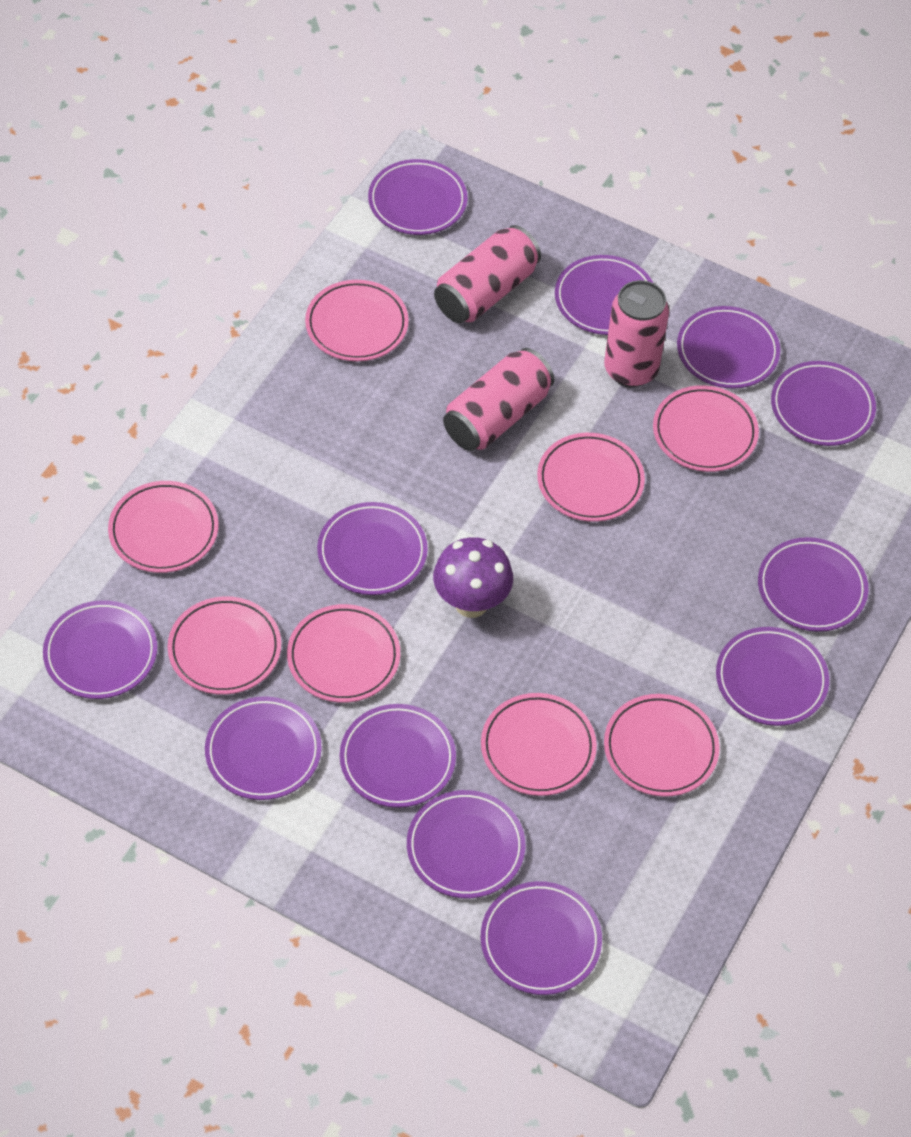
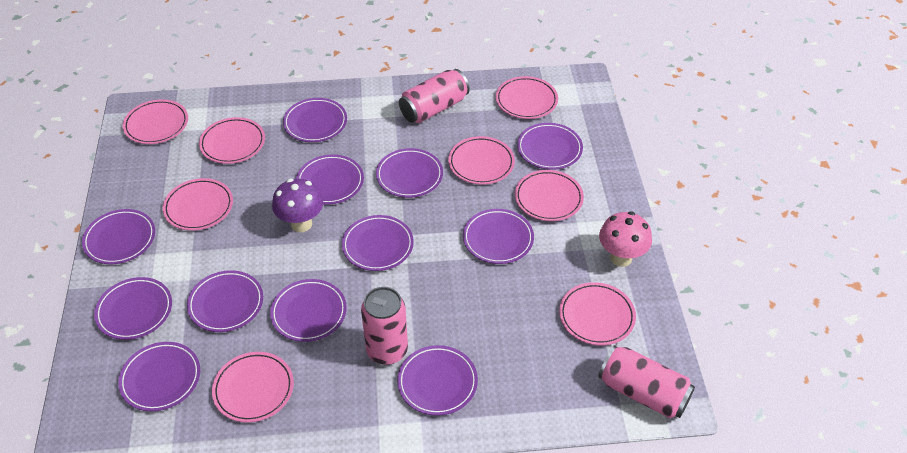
pink mushroom: none = 0 -> [599,211,652,267] = 1

